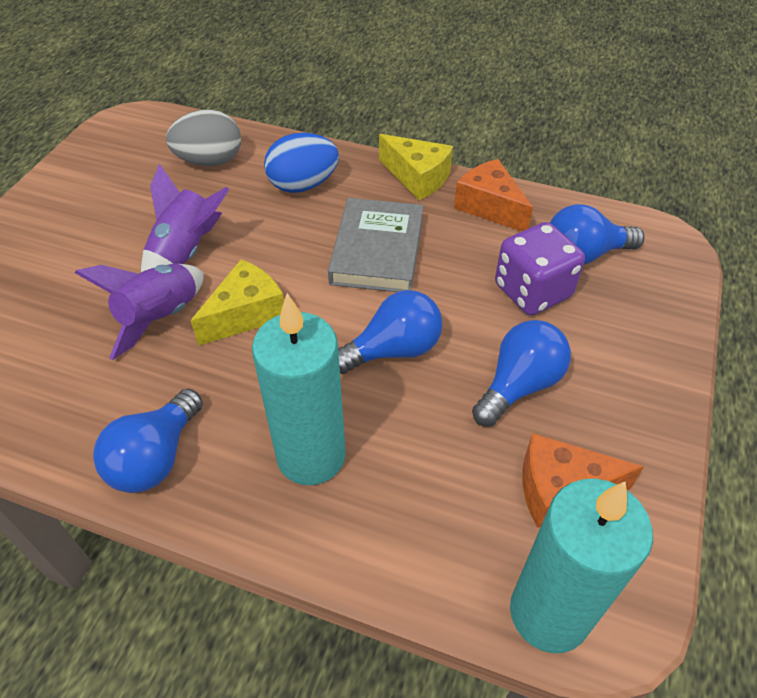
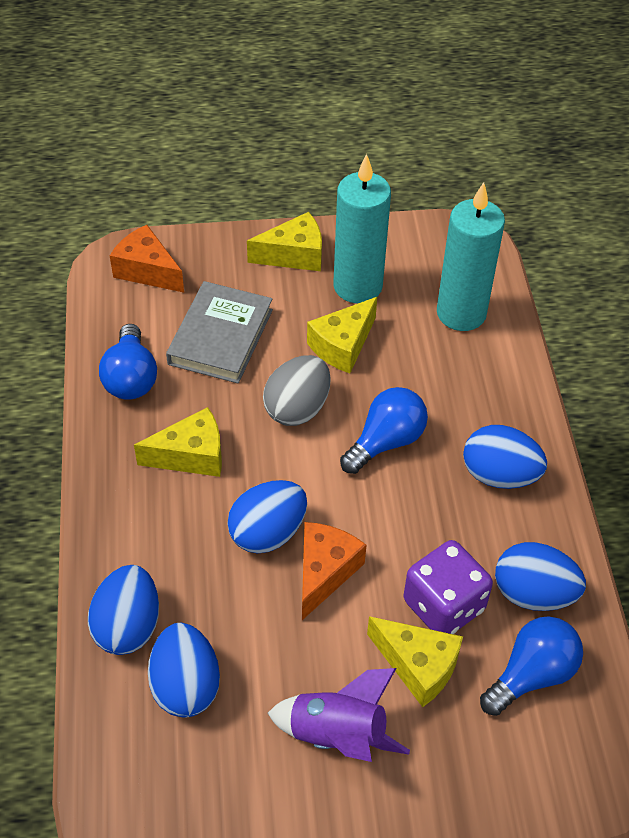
blue egg: [264,133,339,193] = 1 -> [88,565,159,655] [148,623,220,717] [227,480,307,553] [463,425,547,489] [495,542,586,611] = 5
blue light bulb: [93,389,203,493] [338,290,442,374] [472,320,571,427] [550,204,645,264] = 4 -> [99,324,157,400] [340,387,428,474] [480,616,583,716] = 3
purple rocket: [75,263,204,360] [141,163,229,272] = 2 -> [268,668,410,762] = 1
yellow cheese: [191,259,284,346] [379,134,453,200] = 2 -> [134,407,222,477] [247,212,322,271] [307,297,377,373] [367,616,463,707] = 4

